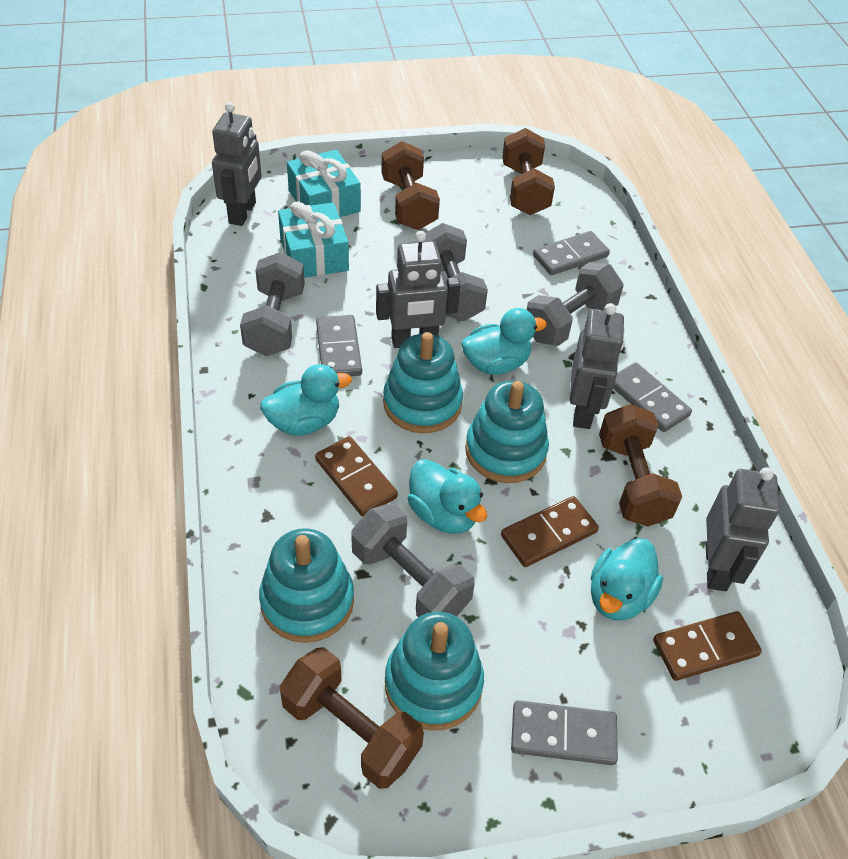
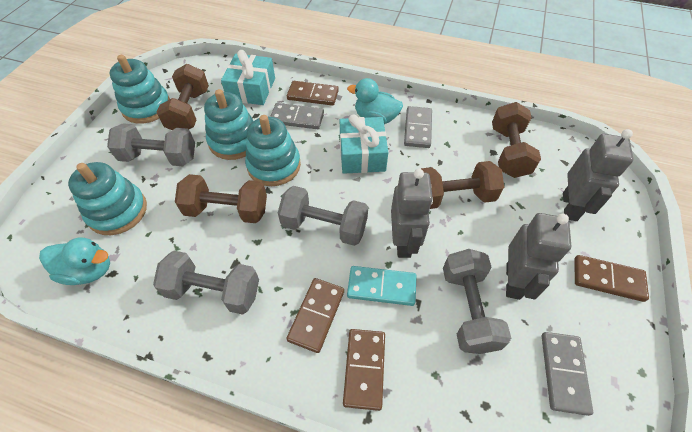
brown domino: [315,436,398,517] [501,496,599,567] [653,611,762,681] = 3 -> [286,278,344,353] [287,81,339,106] [343,329,385,411] [574,255,649,302] = 4
grey domino: [316,315,362,376] [511,700,618,765] [533,231,610,275] [613,362,692,432] = 4 -> [270,103,324,129] [404,106,432,148] [542,332,593,416] = 3
grey robot: [212,102,262,226] [376,231,460,348] [570,303,625,429] [706,467,780,591] = 4 -> [391,169,433,258] [506,213,571,300] [563,129,633,221] = 3
turquoise domino: none = 0 -> [347,266,417,306] = 1
turquoise duck: [260,364,352,436] [407,459,487,534] [461,308,547,375] [591,538,663,620] = 4 -> [39,238,110,285] [347,78,403,124] = 2

